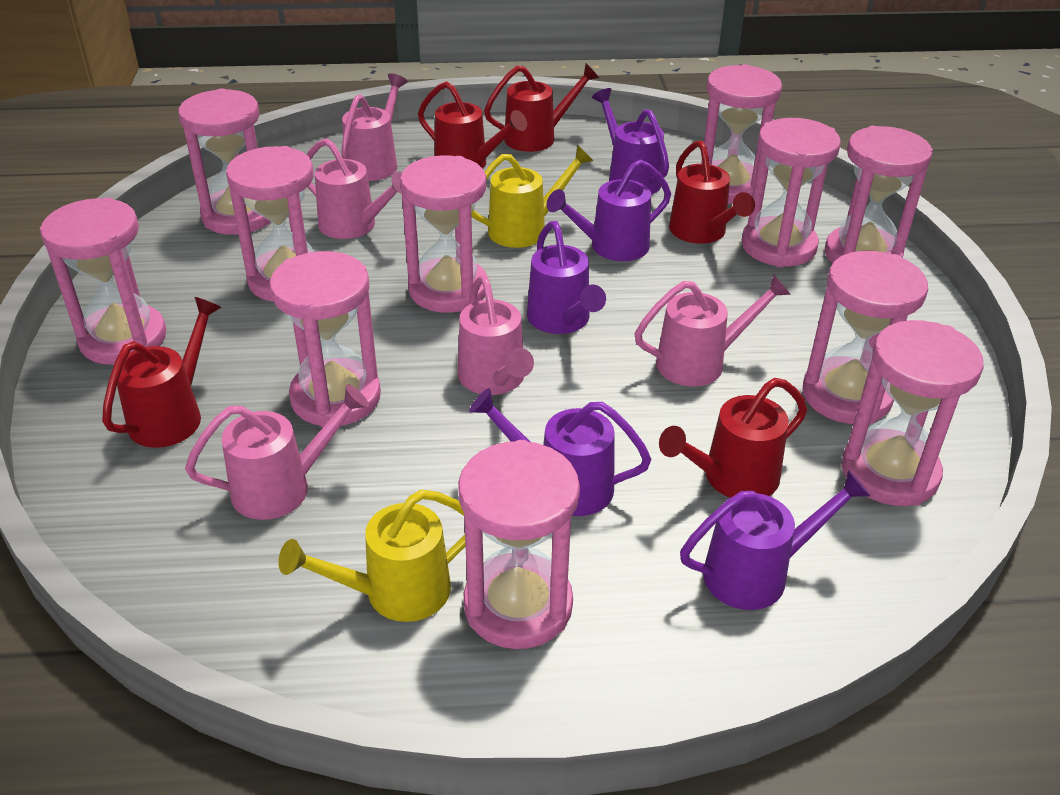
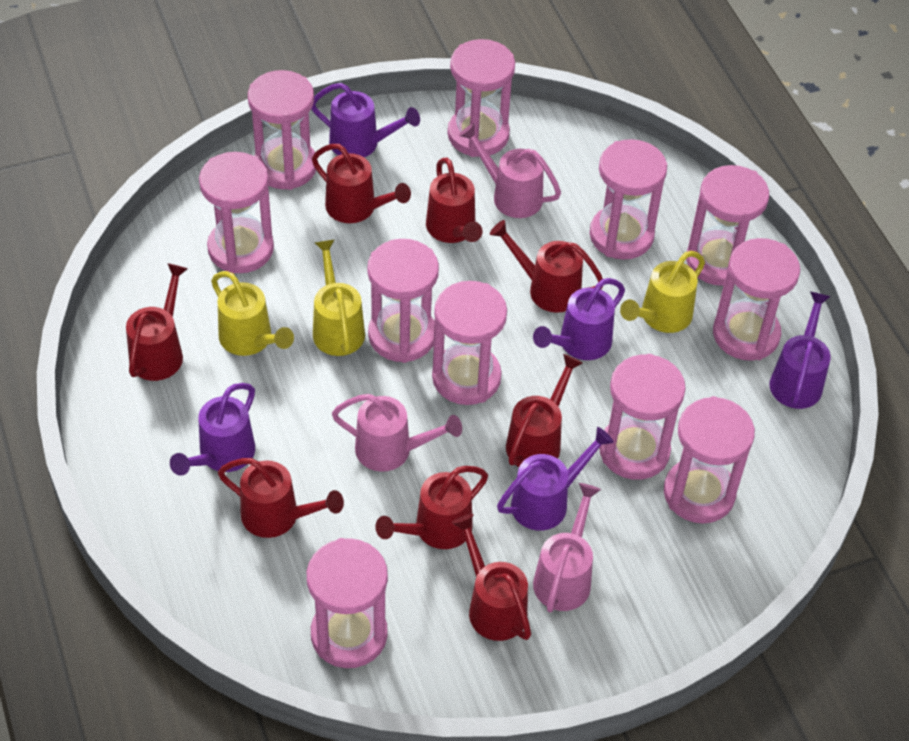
pink watering can: [185,384,369,520] [306,138,402,239] [341,73,408,181] [458,275,534,395] [634,274,791,387] = 5 -> [332,394,462,472] [459,123,561,218] [533,483,601,612] = 3
red watering can: [102,297,222,448] [418,81,527,168] [484,64,599,152] [659,378,807,498] [669,140,755,244] = 5 -> [126,263,188,381] [218,458,344,538] [312,144,411,223] [375,466,488,549] [426,158,483,243] [452,514,531,641] [490,220,603,313] [506,354,583,467] = 8
yellow watering can: [278,490,466,622] [471,145,593,248] = 2 -> [211,271,294,356] [313,240,365,356] [620,251,705,333] = 3

